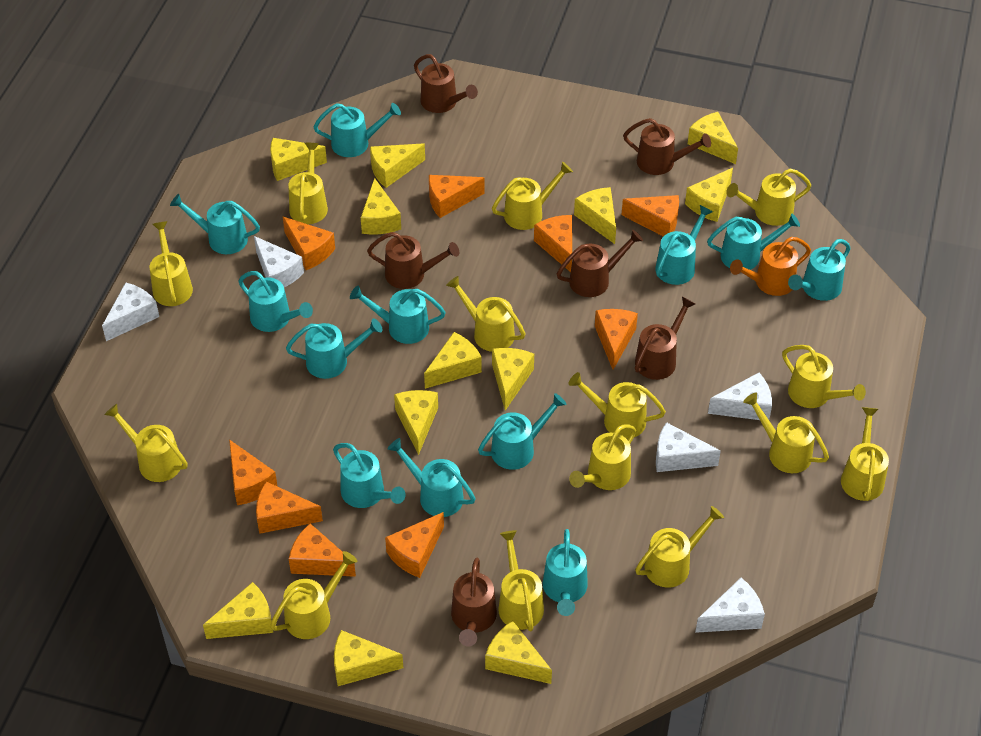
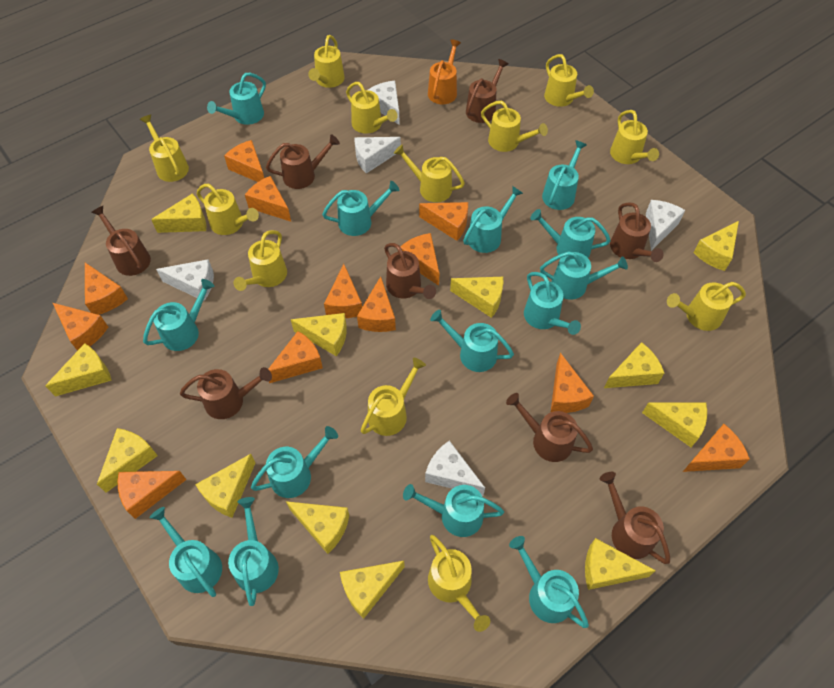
brown watering can: [367,232,459,289] [414,54,478,113] [451,558,497,647] [557,230,643,297] [623,118,711,175] [635,297,695,380] = 6 -> [91,206,151,276] [180,367,272,419] [266,134,340,189] [384,243,436,299] [466,59,508,123] [506,393,593,462] [600,472,670,564] [610,202,664,262] = 8
orange cheese: [229,439,278,505] [256,482,323,534] [283,217,335,270] [289,524,356,577] [385,512,444,578] [429,175,484,218] [534,215,572,272] [595,309,638,370] [622,195,679,236] = 9 -> [53,303,108,351] [85,263,128,315] [118,471,186,519] [224,140,264,182] [245,176,291,222] [268,331,323,383] [324,264,362,318] [357,276,396,332] [400,233,440,286] [419,202,468,241] [551,353,594,413] [683,424,750,472] = 12
turquoise watering can: [170,194,260,254] [238,271,313,332] [286,319,383,379] [313,103,401,157] [333,443,406,508] [350,286,446,344] [387,438,475,517] [478,393,567,470] [543,529,588,616] [655,205,713,285] [707,214,800,270] [788,239,851,301] = 12 -> [143,279,214,351] [150,507,222,597] [207,73,266,125] [228,497,279,606] [251,426,338,498] [322,181,400,236] [403,484,504,537] [430,310,514,372] [463,186,523,253] [509,536,589,628] [524,272,581,335] [530,209,611,258] [540,251,628,300] [542,140,587,210] = 14
yellow watering can: [104,404,188,482] [150,221,193,306] [270,551,358,639] [288,143,328,224] [446,276,525,352] [492,162,573,230] [498,530,544,632] [568,372,666,439] [569,424,636,490] [635,506,724,588] [726,168,812,226] [743,393,829,473] [782,345,866,408] [841,407,889,501] = 14 -> [140,115,189,182] [197,184,259,235] [234,230,287,291] [308,35,345,88] [346,82,398,133] [361,358,426,436] [394,144,465,202] [428,535,490,632] [481,101,548,152] [544,54,594,107] [610,110,659,164] [667,282,746,331] = 12

